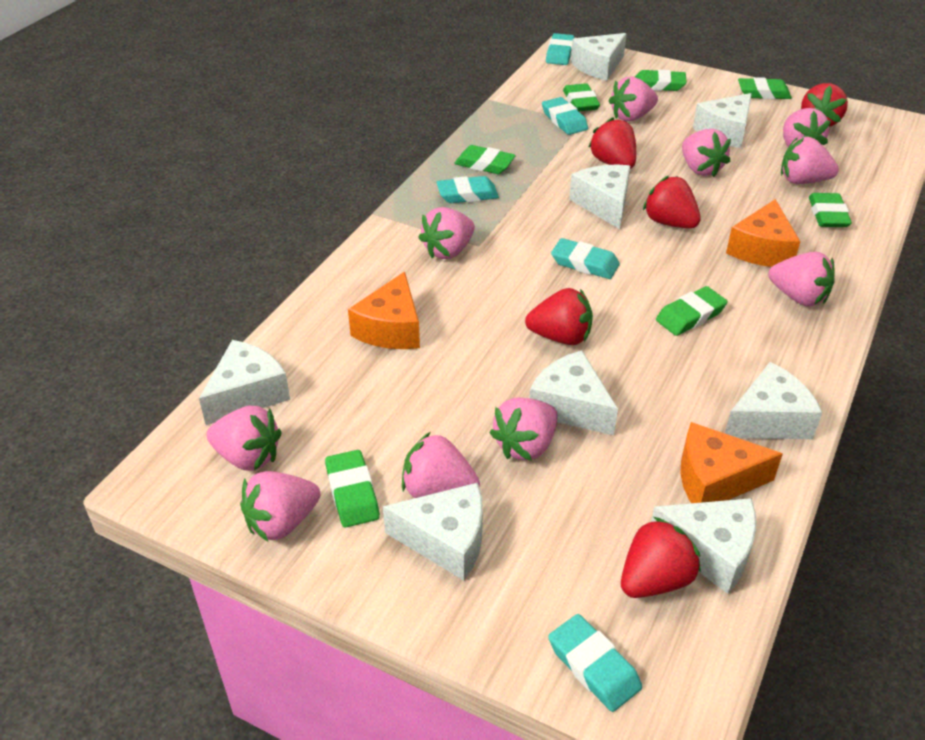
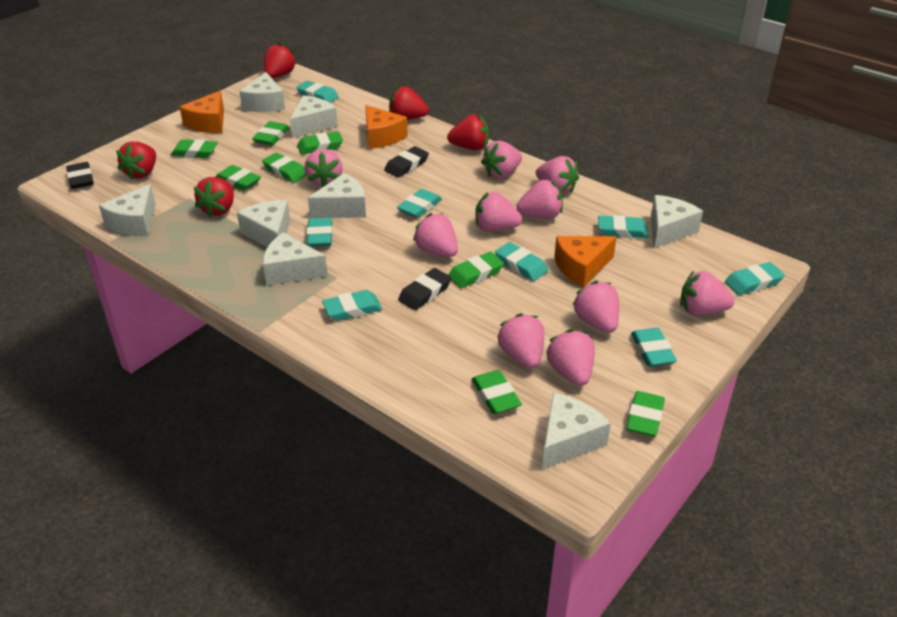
black eraser: none = 0 -> [66,162,94,189] [384,146,429,178] [398,268,451,310] = 3
green eraser: [325,450,380,528] [454,145,516,174] [563,83,600,111] [635,70,687,91] [656,286,727,336] [738,77,792,99] [809,193,852,227] = 7 -> [171,139,218,158] [216,165,261,191] [252,121,289,145] [262,153,306,183] [297,131,343,155] [449,252,504,288] [471,370,522,414] [626,391,665,437] = 8
turquoise eraser: [436,176,499,203] [542,97,588,135] [546,33,575,65] [548,614,642,712] [551,238,620,279] = 5 -> [296,81,339,103] [307,218,333,247] [322,290,382,321] [397,189,442,218] [495,242,548,281] [598,215,648,238] [631,328,677,366] [725,262,785,295] = 8

